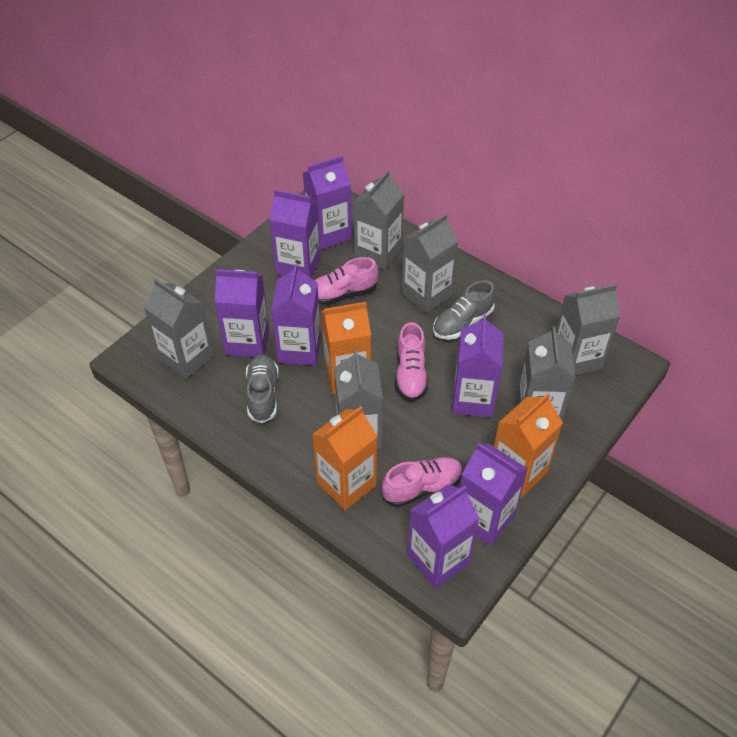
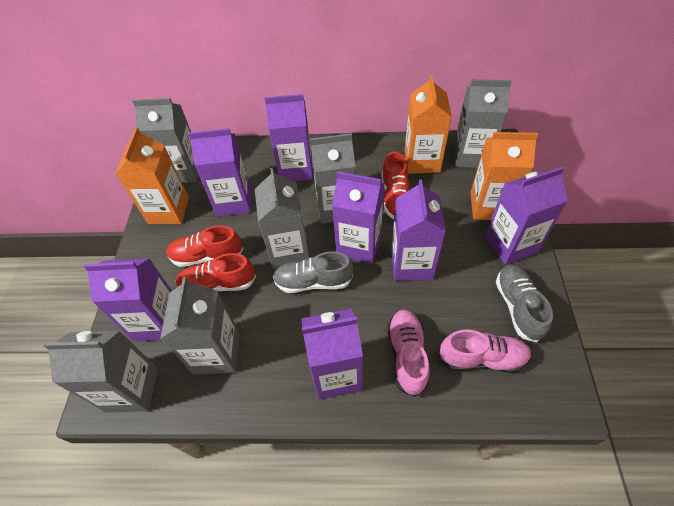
pink shoe: [315,257,379,304] [382,457,463,507] [396,322,428,401] = 3 -> [387,309,430,397] [439,329,532,373] = 2
red shoe: none = 0 -> [166,226,243,267] [176,253,256,291] [381,152,409,220] = 3

